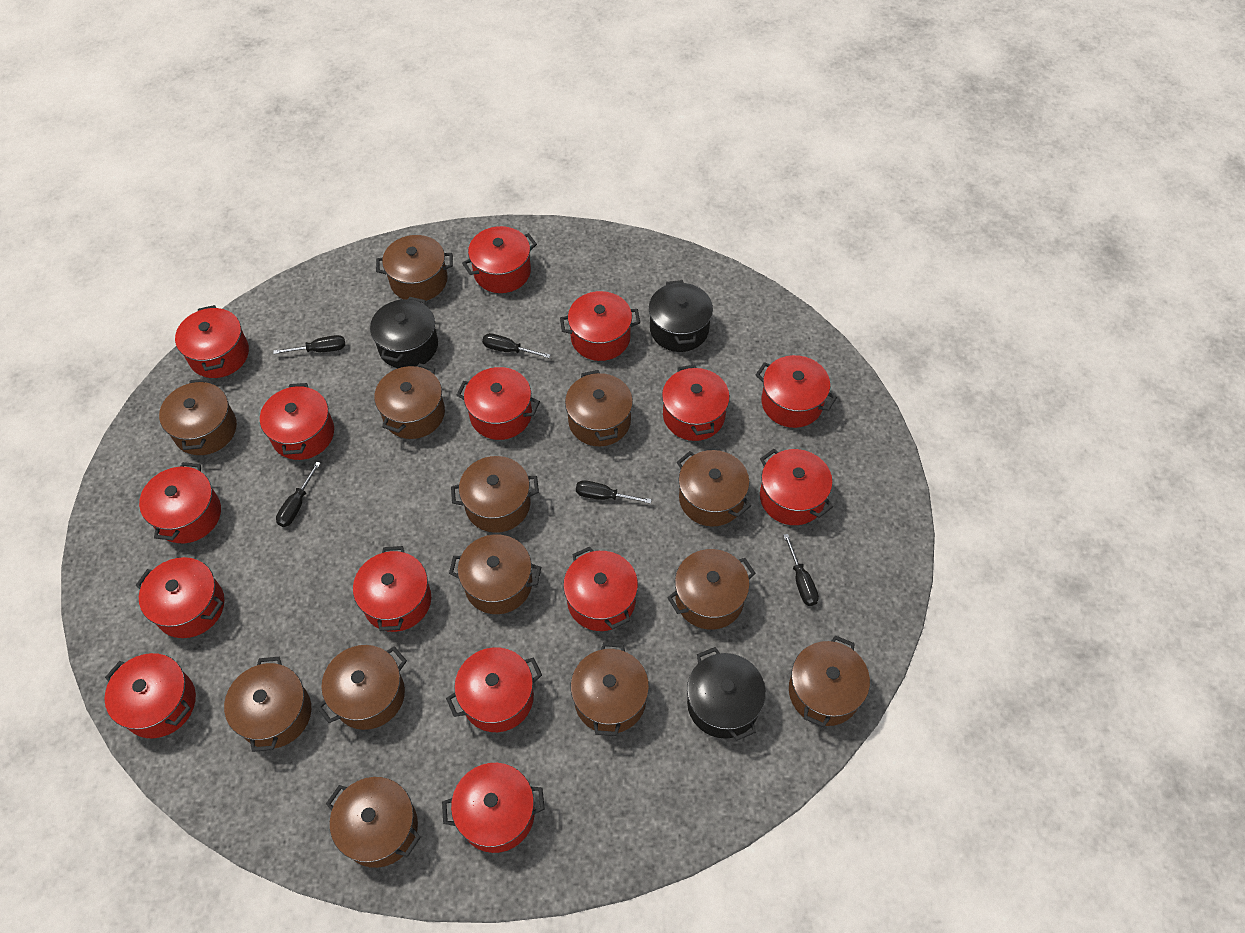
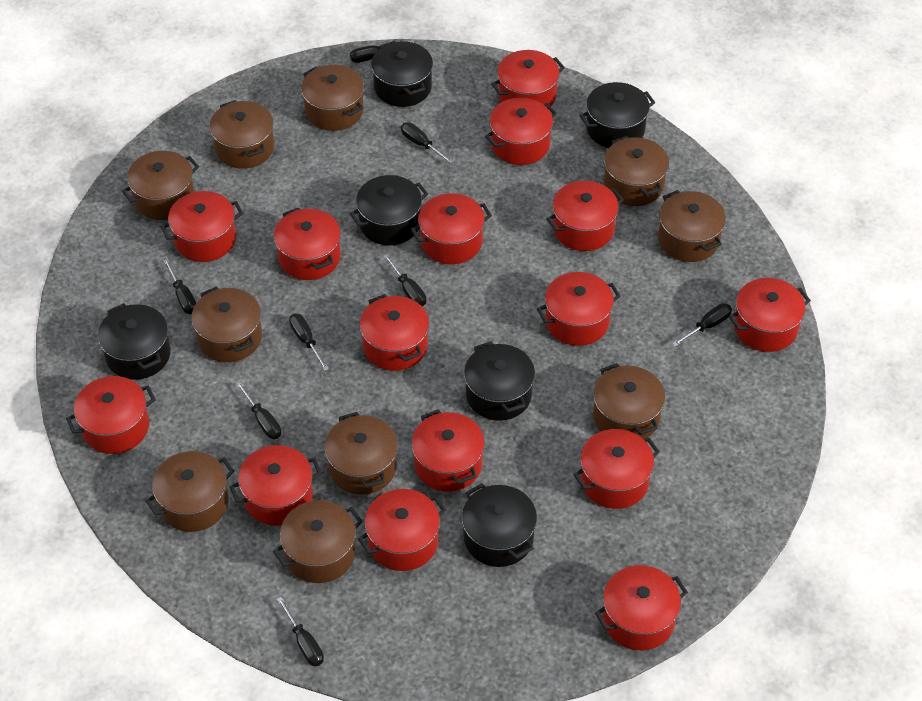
black pot: [370,297,438,368] [649,280,713,352] [687,647,766,740] = 3 -> [98,303,171,380] [350,175,428,245] [371,41,433,107] [462,483,537,567] [464,341,535,421] [580,82,655,148] = 6
black screwdriver: [273,335,345,354] [276,461,321,527] [482,333,550,358] [576,480,652,504] [783,534,819,606] = 5 -> [163,259,196,314] [236,382,281,439] [277,597,324,667] [289,313,329,371] [350,40,414,63] [383,254,426,307] [401,122,453,163] [672,303,732,347] = 8
brown pot: [159,379,237,455] [224,657,311,752] [317,645,407,730] [326,777,421,868] [374,363,445,439] [376,235,453,301] [449,534,541,614] [451,456,539,533] [565,370,633,446] [571,642,649,736] [667,549,756,630] [677,450,751,526] [789,635,870,727] = 13 -> [122,151,199,220] [146,451,234,532] [191,286,262,362] [210,100,274,169] [273,500,363,583] [301,65,364,131] [325,412,398,495] [593,363,665,439] [604,136,669,206] [658,190,726,262] = 10

